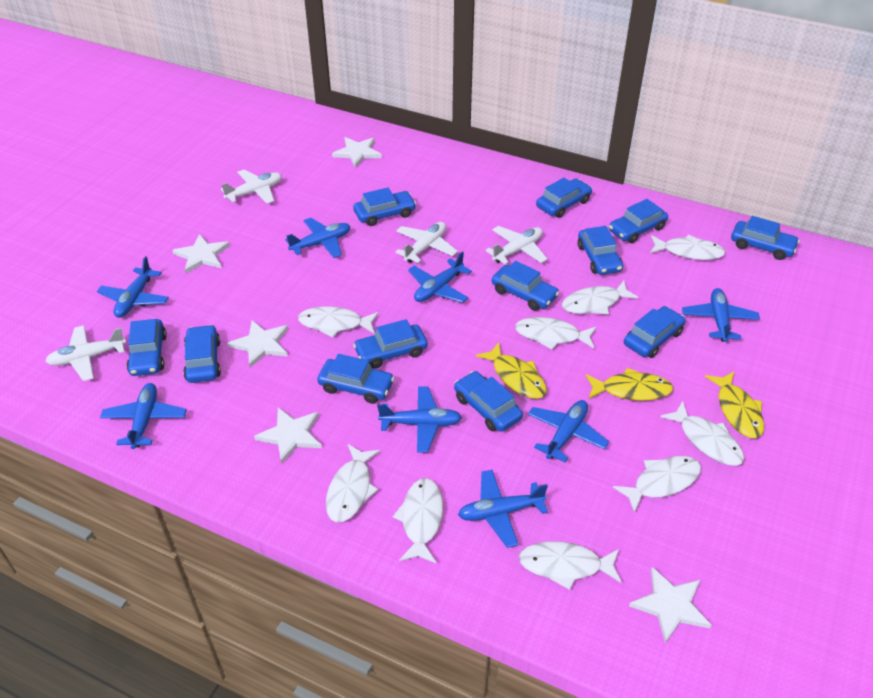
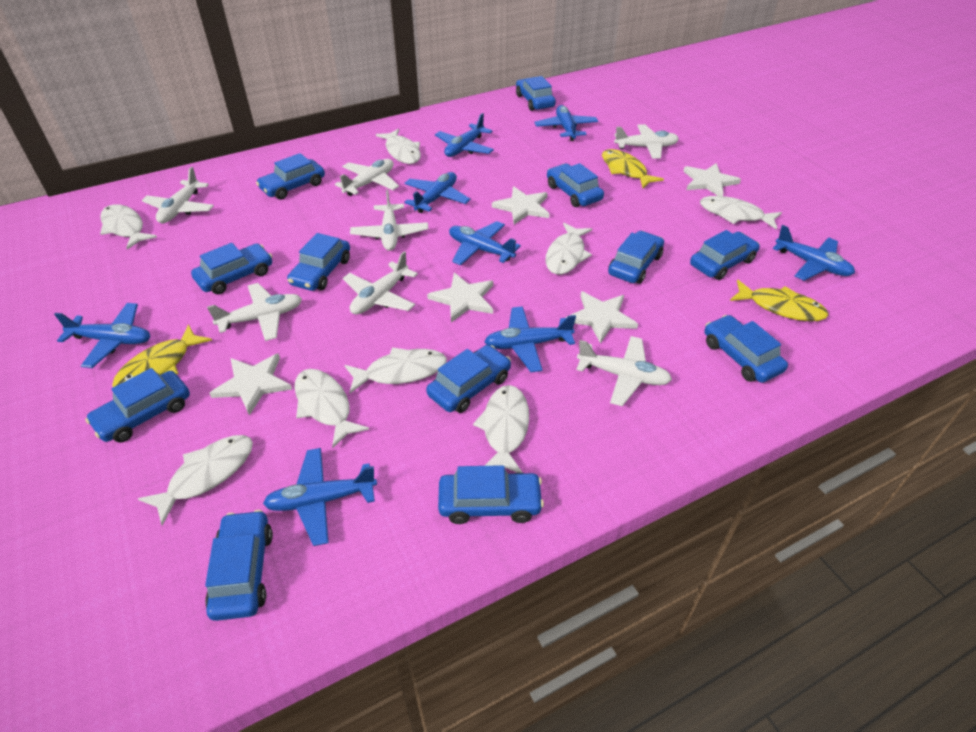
white fish: [298,306,379,337] [326,444,380,522] [393,478,443,564] [515,317,596,350] [519,541,622,590] [562,281,639,314] [613,456,701,513] [650,235,726,260] [660,401,744,466] = 9 -> [100,204,157,250] [138,435,253,526] [294,369,369,448] [345,347,447,393] [376,129,421,164] [473,385,529,473] [545,223,592,275] [700,196,782,230] = 8
white plane: [45,325,126,381] [221,169,282,204] [395,222,458,263] [485,226,548,264] = 4 -> [142,167,214,223] [207,283,302,341] [335,159,399,196] [343,251,418,314] [350,190,428,251] [576,336,672,406] [614,124,679,159] = 7

